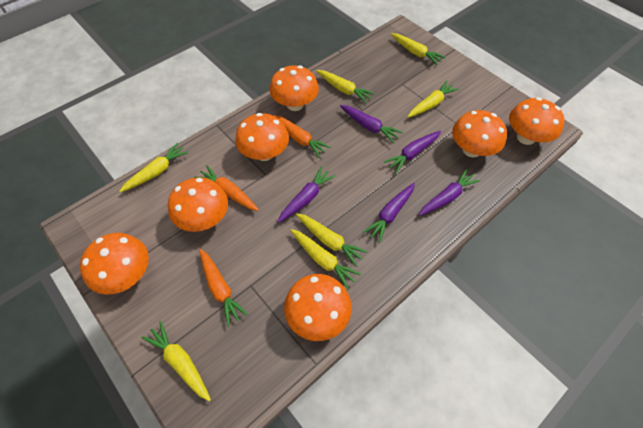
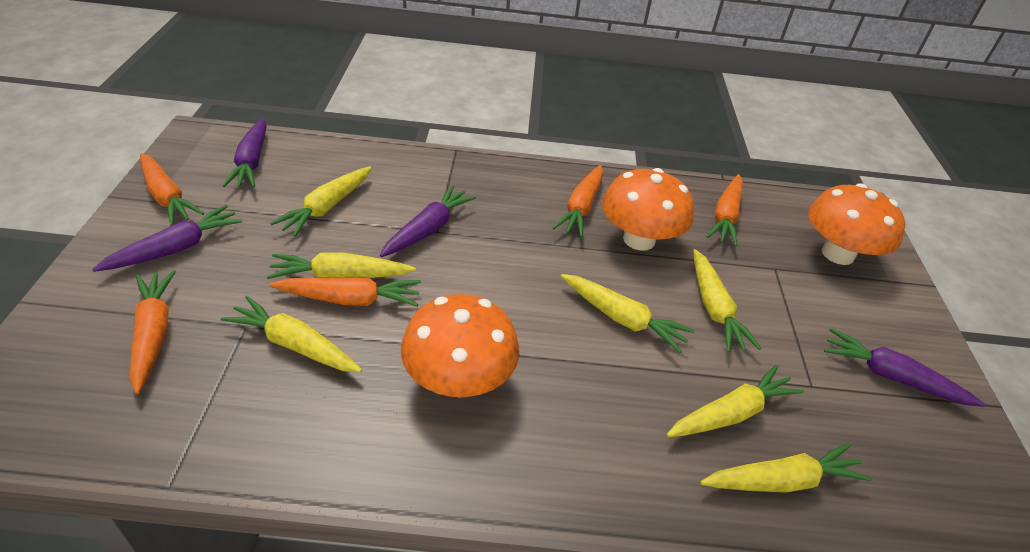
orange carrot: [194,165,259,211] [200,249,248,327] [273,115,331,158] = 3 -> [130,270,176,394] [140,153,204,226] [270,277,421,307] [553,165,603,237] [706,174,743,246] = 5
orange mushroom: [80,233,149,295] [168,177,228,232] [235,113,289,161] [270,65,319,111] [284,274,352,341] [452,110,507,158] [509,97,565,145] = 7 -> [401,294,519,397] [602,168,694,251] [808,183,905,265] = 3
purple carrot: [277,166,336,223] [340,105,403,143] [363,183,415,243] [383,131,441,173] [419,169,481,216] = 5 -> [92,205,242,272] [223,118,267,188] [380,185,476,257] [824,328,986,407] = 4

